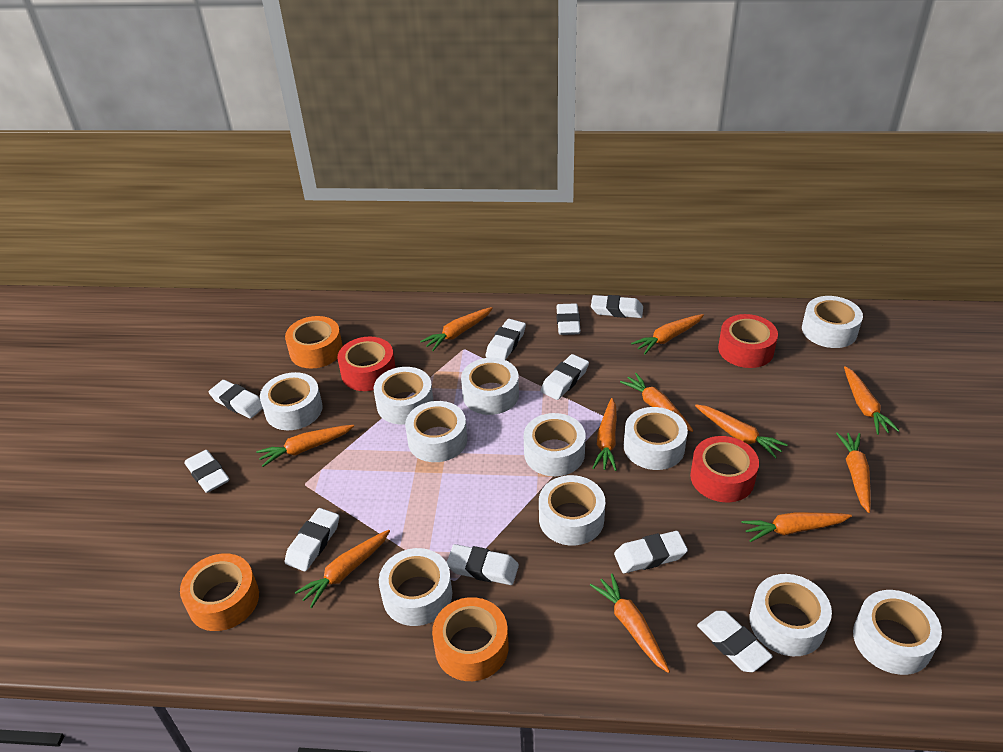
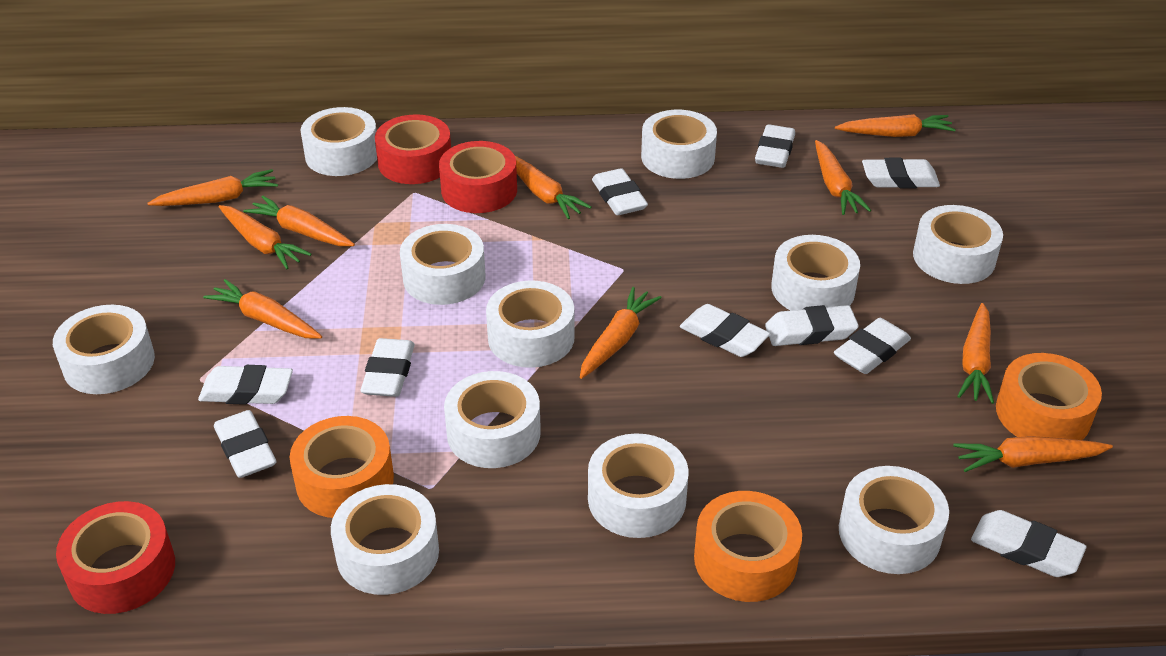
orange carrot: [256,425,354,467] [295,530,390,608] [420,307,493,351] [590,573,670,673] [593,398,617,471] [620,373,693,432] [631,314,704,354] [695,404,788,459] [741,512,852,542] [836,432,871,513] [844,366,900,435] = 11 -> [147,169,278,206] [203,279,322,339] [219,205,312,269] [243,196,355,246] [515,156,592,219] [580,287,662,379] [815,140,871,215] [835,114,956,137] [953,436,1113,472] [957,303,994,404] = 10

